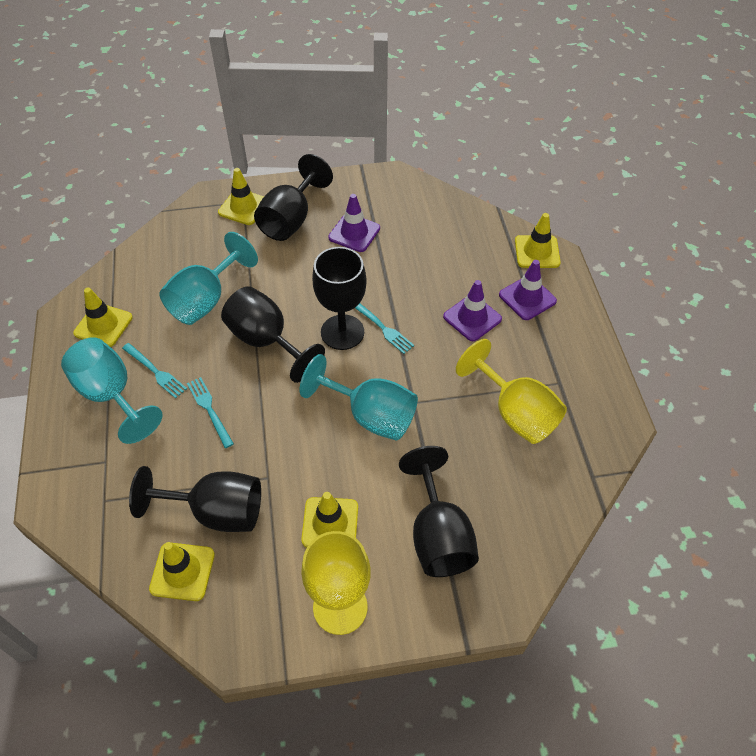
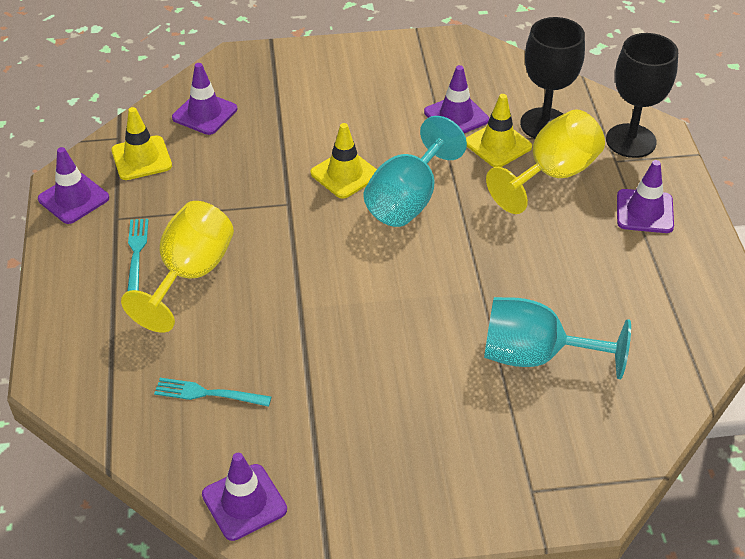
black goblet: [129,466,261,532] [221,286,325,383] [254,154,333,241] [312,247,367,350] [399,446,479,577] = 5 -> [520,17,585,139] [606,33,678,158] = 2
purple traffic cone: [328,194,380,252] [443,280,502,341] [499,260,557,320] = 3 -> [38,147,109,224] [172,63,237,135] [202,453,287,541] [424,65,489,133] [617,160,674,233] = 5
turquoise fork: [122,343,187,399] [187,377,234,448] [355,303,414,354] = 3 -> [127,219,148,291] [154,378,271,407] = 2
turquoise goblet: [61,337,162,444] [159,232,258,325] [300,354,418,441] = 3 -> [364,116,467,227] [484,297,631,379] = 2
yellow traffic cone: [73,288,133,347] [149,542,215,601] [218,168,264,225] [301,492,358,548] [515,213,561,268] = 5 -> [111,107,172,180] [310,123,377,199] [466,94,532,167] = 3

